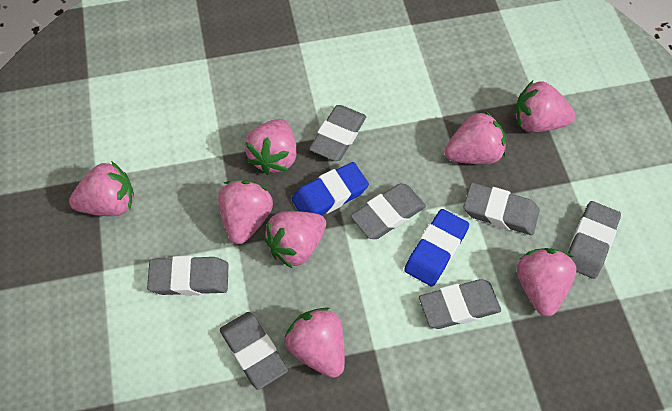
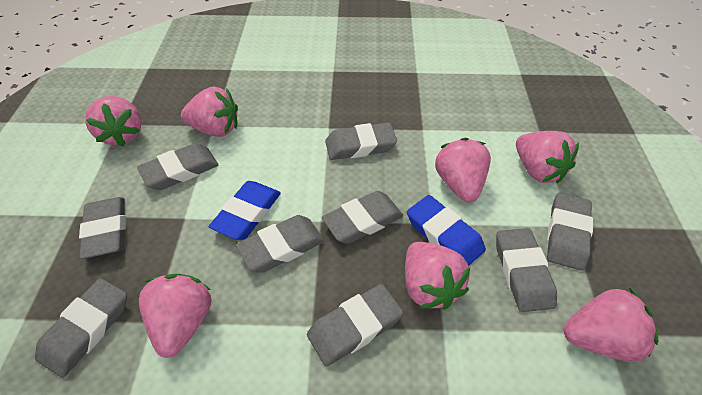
grey eraser: [147,256,228,296] [220,312,288,390] [309,105,366,161] [351,183,426,239] [419,279,501,329] [463,183,540,235] [568,201,621,279] = 7 -> [35,278,127,378] [79,197,126,259] [137,143,218,190] [236,215,324,273] [307,284,403,366] [322,191,403,244] [325,122,397,160] [496,228,557,312] [547,193,593,271] = 9
pink strawberry: [69,161,134,216] [218,180,273,244] [245,119,297,175] [264,211,326,268] [285,307,345,378] [444,111,506,164] [515,81,576,133] [517,248,577,317] = 8 -> [85,96,142,147] [139,274,212,358] [181,87,238,137] [405,242,470,310] [435,137,491,202] [516,131,579,183] [563,288,659,362] = 7

